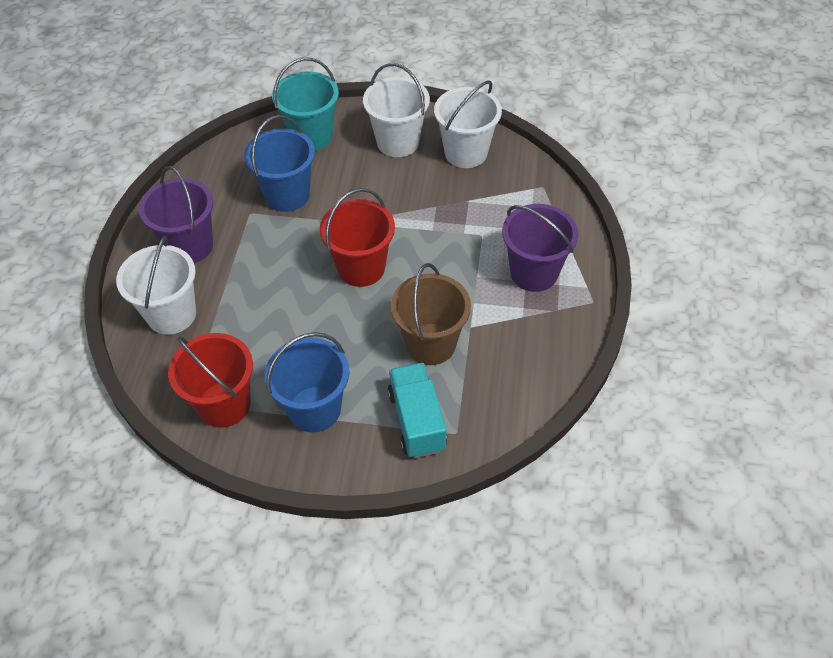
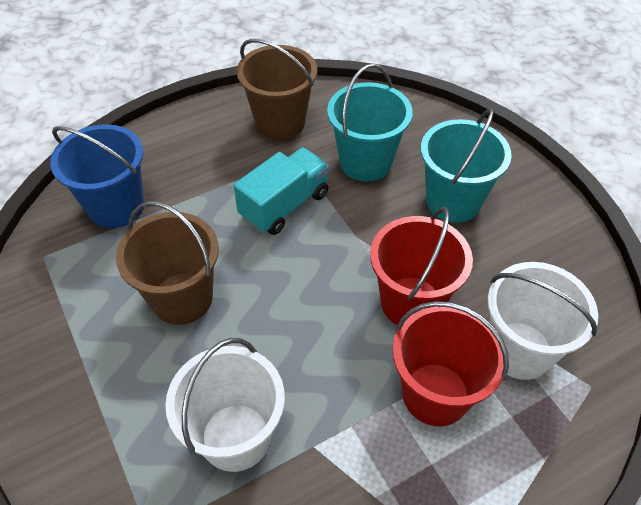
blue bucket: [244,115,315,212] [265,332,349,432] = 2 -> [50,124,144,228] = 1
brown bucket: [391,263,471,365] = 1 -> [116,201,219,325] [237,39,317,140] = 2
purple bucket: [139,166,213,263] [502,204,578,292] = 2 -> none = 0
turquoise bucket: [272,57,339,151] = 1 -> [327,63,413,182] [421,108,512,223] = 2
white bucket: [116,235,196,335] [363,63,430,157] [434,80,502,168] = 3 -> [165,338,285,472] [488,262,598,380] = 2

